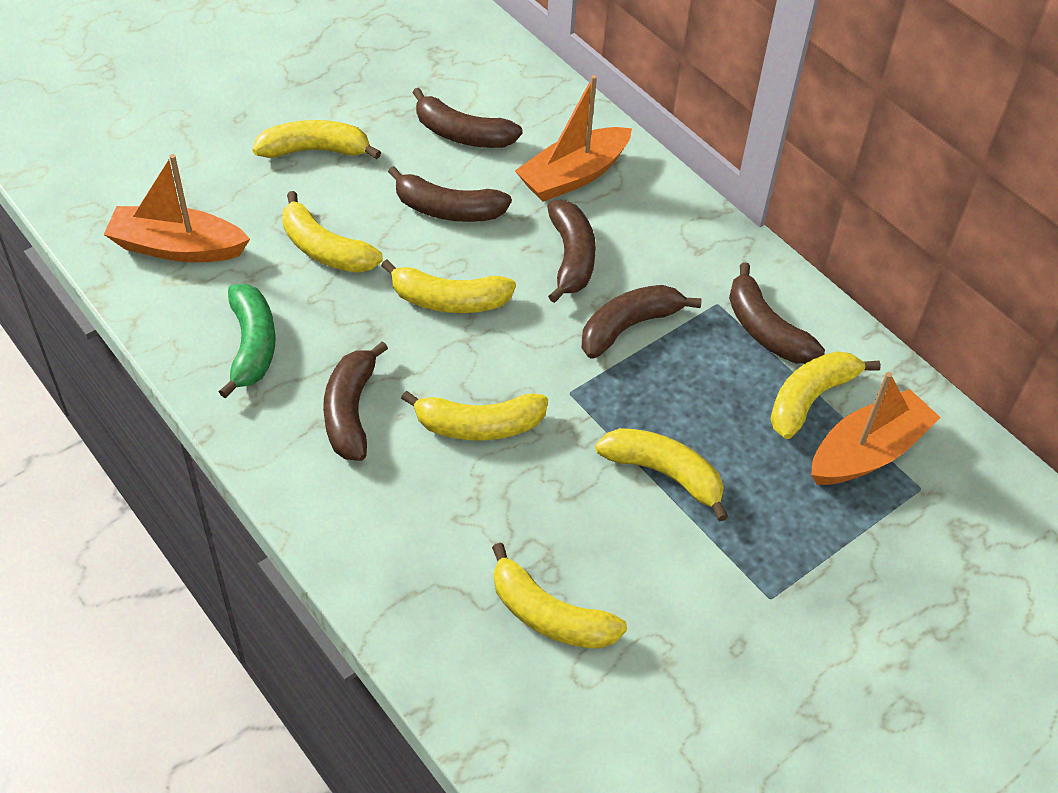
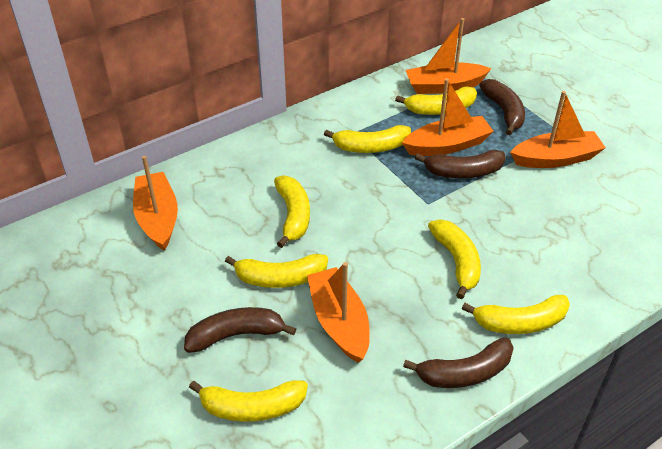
brown banana: [323,341,388,461] [388,166,512,222] [412,88,523,148] [547,200,596,303] [582,285,702,359] [729,262,825,364] = 6 -> [184,307,296,353] [403,337,514,388] [415,150,505,178] [479,79,525,135] = 4
green banana: [219,284,276,399] = 1 -> none = 0
orange boat: [103,154,250,262] [515,75,632,202] [811,372,941,485] = 3 -> [133,156,178,250] [307,262,370,363] [402,78,494,156] [405,18,492,94] [510,91,606,168] = 5

